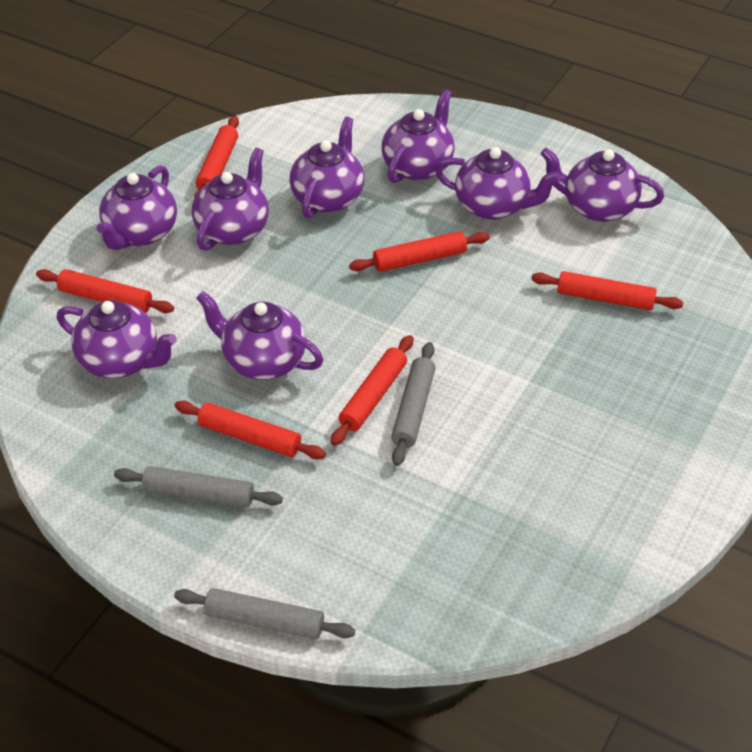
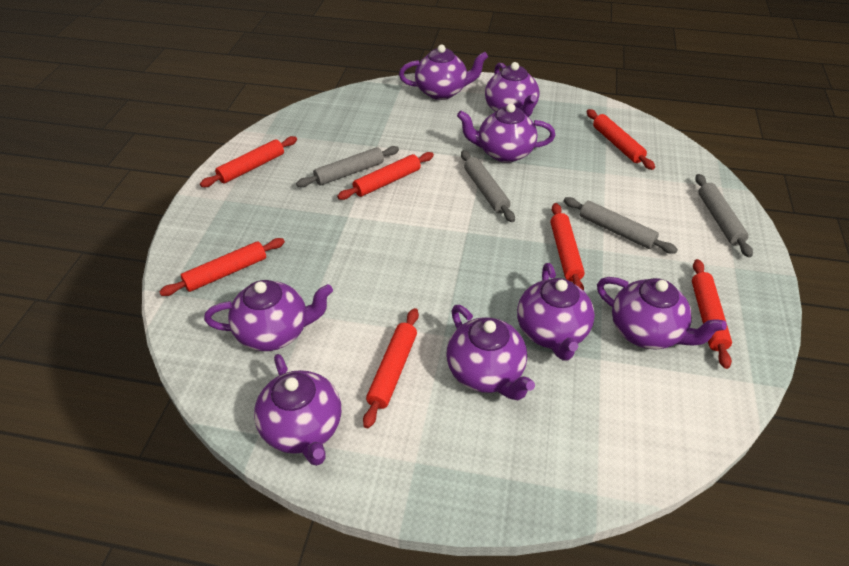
grey rolling pin: [114,466,283,508] [174,588,355,639] [391,342,435,466] = 3 -> [296,146,399,187] [461,150,515,222] [564,197,678,254] [695,174,753,257] = 4
red rolling pin: [36,269,174,313] [174,401,326,459] [194,116,239,197] [331,335,413,446] [349,231,490,272] [531,271,683,310] = 6 -> [159,238,285,296] [200,136,297,187] [337,152,434,200] [363,308,419,428] [551,203,585,291] [586,109,655,170] [692,259,732,369] = 7

